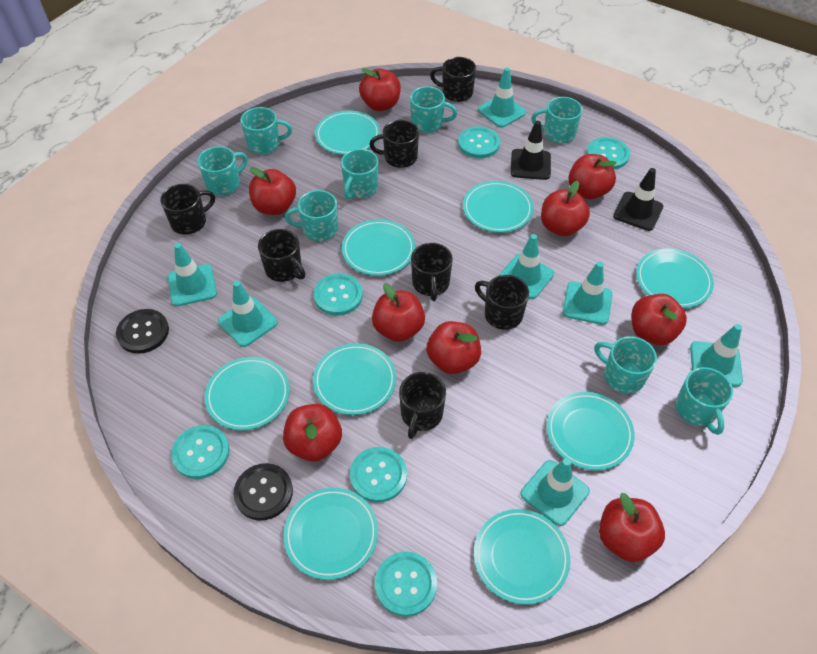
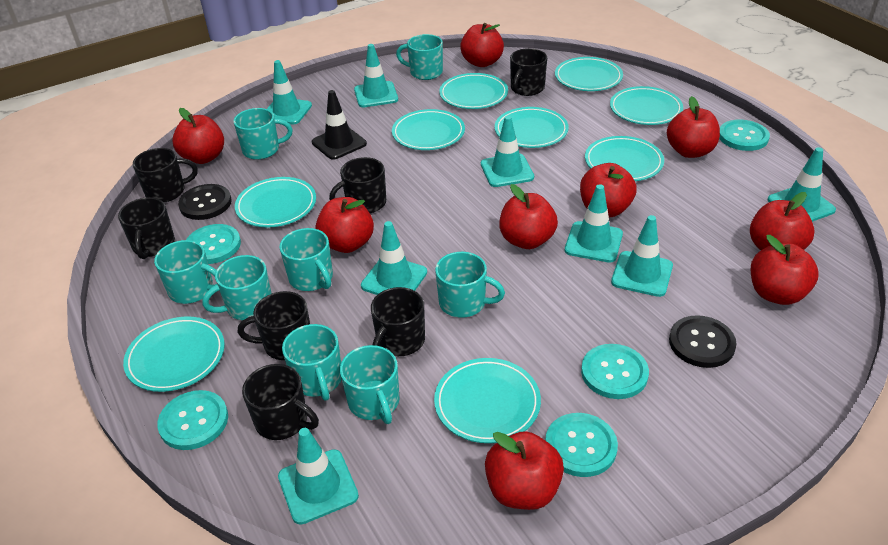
black traffic cone: [511,121,551,180] [613,168,663,231] = 2 -> [312,90,367,160] = 1
turquoise button: [171,425,230,479] [313,274,363,315] [350,447,407,503] [375,552,437,617] [458,126,500,158] [587,137,630,169] = 6 -> [157,390,228,450] [186,224,241,264] [545,413,618,477] [581,344,649,399] [719,120,770,151] = 5
turquoise traffic cone: [168,243,217,306] [218,281,278,347] [478,67,526,128] [499,234,554,299] [521,458,590,526] [563,262,612,325] [690,324,743,387] = 7 -> [267,60,312,124] [278,428,359,525] [354,44,398,107] [361,221,427,295] [481,116,534,187] [565,184,623,263] [611,215,673,297] [768,147,836,222] = 8

